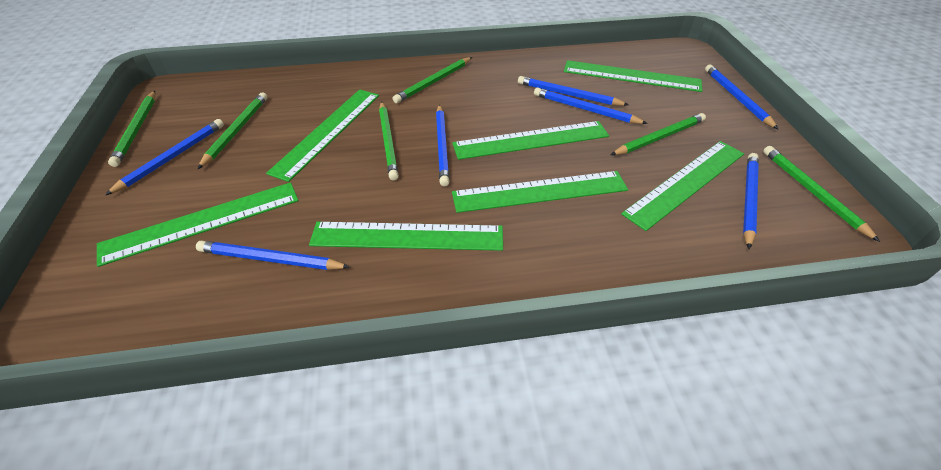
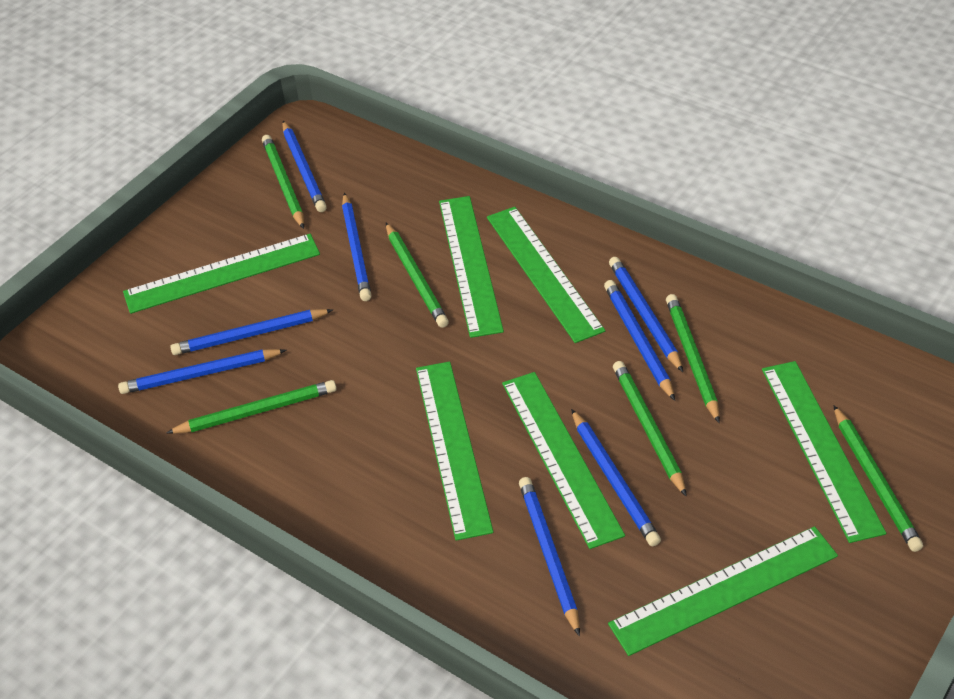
blue pencil: [105,119,224,195] [196,241,350,270] [436,104,450,187] [518,76,629,106] [534,87,648,124] [705,64,778,129] [743,153,759,249] = 7 -> [118,349,286,394] [170,309,333,355] [282,121,327,212] [342,193,372,301] [519,477,580,637] [571,409,661,546] [604,280,675,401] [609,257,683,372] = 8

